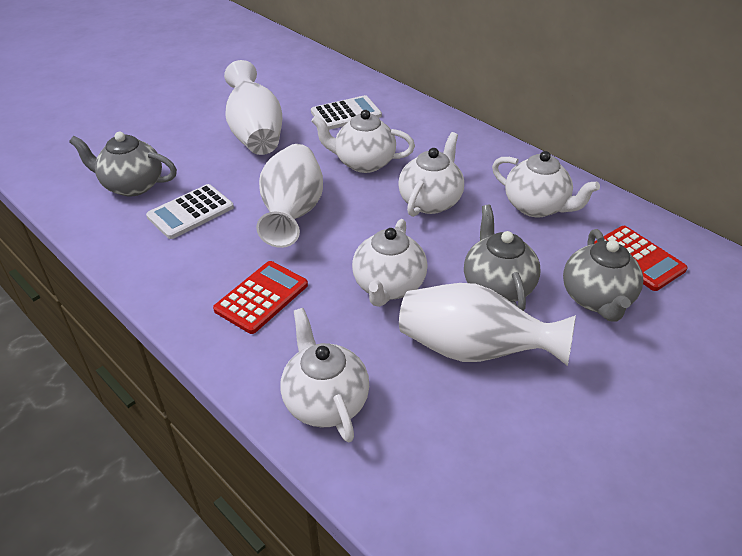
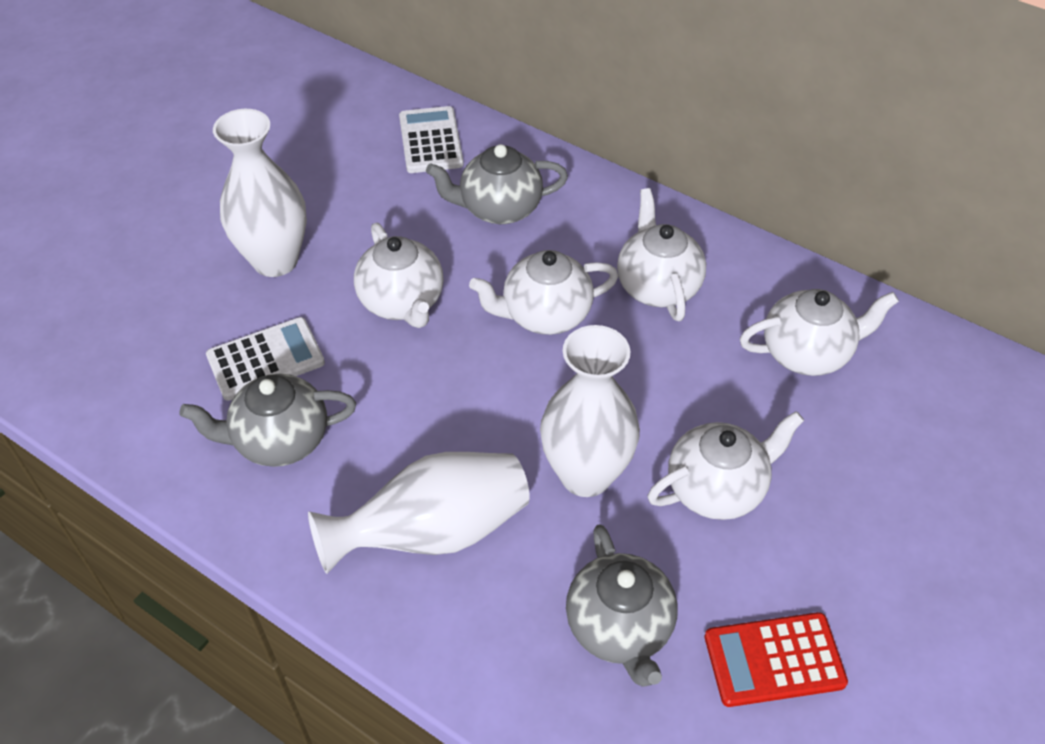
red calculator: [213,261,308,334] [594,226,688,291] = 2 -> [705,612,848,707] = 1

